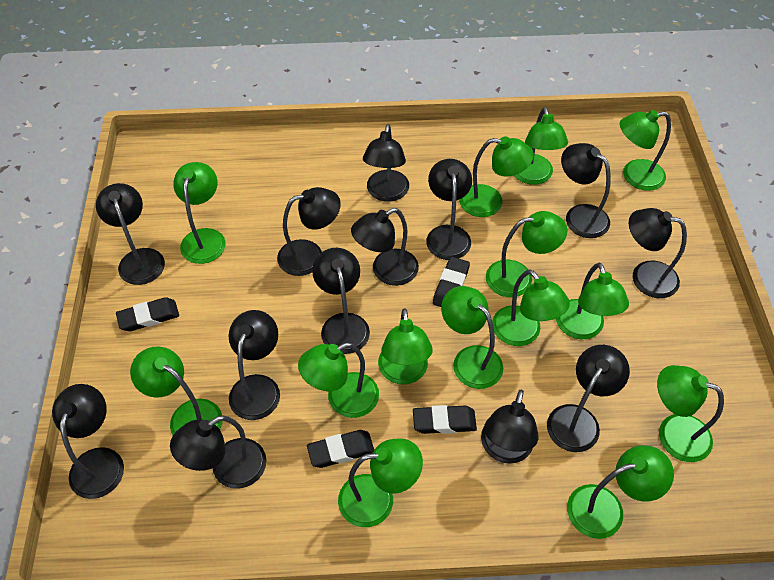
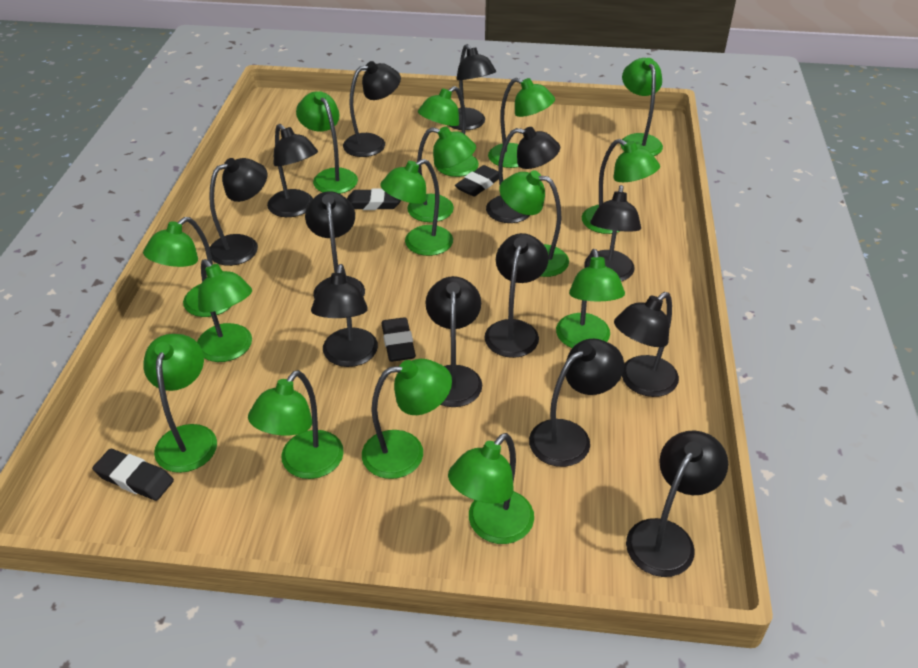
green lamp: [130,346,222,435] [173,162,226,264] [298,343,379,418] [338,438,423,527] [378,308,433,385] [441,286,503,389] [459,136,534,217] [486,211,568,297] [492,269,570,346] [514,107,568,185] [556,263,629,339] [567,445,674,539] [620,110,671,191] [657,365,724,462] = 14 -> [143,217,232,317] [143,334,217,473] [197,259,252,362] [248,370,344,479] [296,91,358,194] [362,359,452,479] [380,159,453,256] [407,127,476,222] [418,86,479,177] [448,433,534,544] [488,78,555,168] [499,170,569,277] [556,249,625,348] [582,139,660,234] [620,58,663,156] = 15

